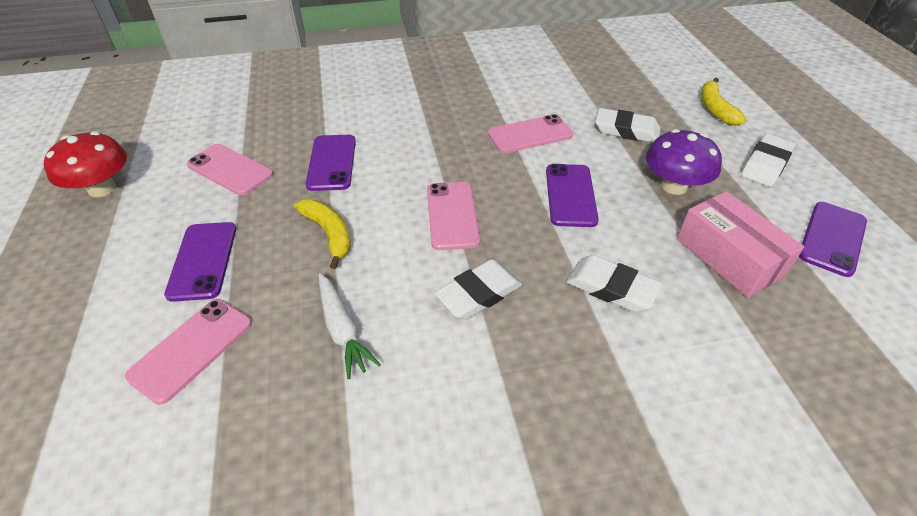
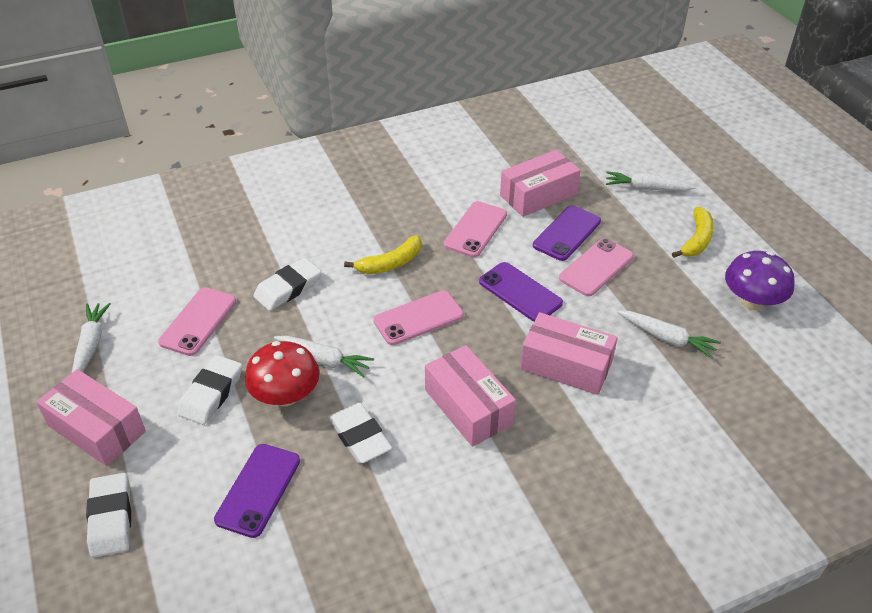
pink box: [677,191,804,298] = 1 -> [36,369,146,466] [425,345,516,447] [500,150,581,217] [520,312,617,395] = 4
purple phone: [164,222,236,302] [305,135,356,191] [546,164,599,227] [799,202,867,277] = 4 -> [214,444,300,538] [479,262,563,322] [533,205,601,261] = 3
white carrot: [318,273,381,379] = 1 -> [72,303,111,373] [274,336,374,378] [606,171,696,191] [617,311,721,359] = 4

